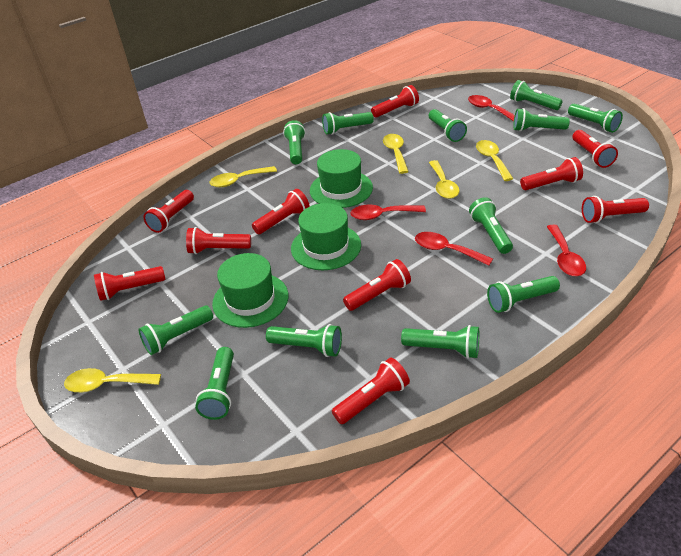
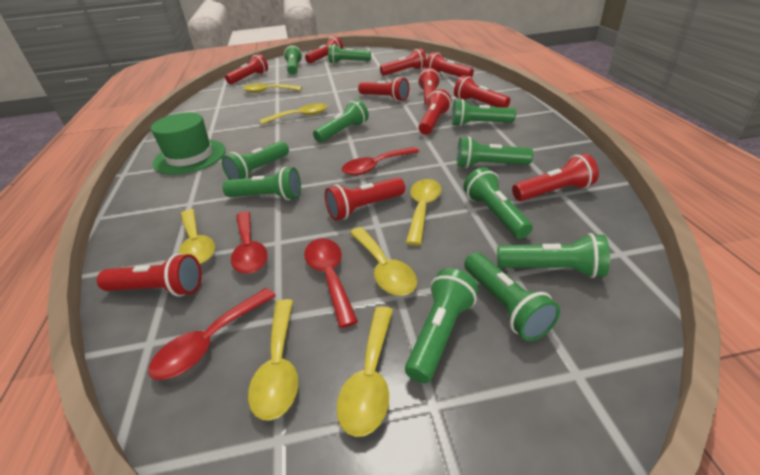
green flashlight: [138,306,213,355] [195,347,234,420] [266,324,342,357] [283,120,305,164] [322,112,374,135] [401,325,479,359] [429,109,467,142] [469,197,513,254] [487,276,560,313] [510,80,562,110] [513,108,570,131] [568,104,623,133] = 12 -> [222,141,289,180] [223,167,301,200] [284,45,302,75] [313,99,369,142] [328,44,371,64] [405,268,478,383] [452,99,516,127] [457,136,533,168] [464,167,533,239] [464,252,560,341] [497,233,610,278] = 11
green hat: [212,253,289,328] [291,203,361,270] [310,149,373,208] = 3 -> [151,112,226,175] = 1
red flashlight: [94,266,165,301] [143,190,194,233] [186,227,251,254] [252,189,309,234] [332,357,410,424] [343,259,411,311] [371,85,419,118] [520,157,583,190] [572,130,618,168] [582,196,649,223] = 10 -> [97,253,202,297] [225,54,268,84] [305,36,343,63] [325,177,405,221] [358,77,409,101] [380,48,427,76] [418,68,440,106] [418,89,451,135] [426,52,474,77] [454,76,510,108] [512,154,599,201] = 11
yellow spoon: [64,368,161,392] [209,166,277,187] [383,134,409,174] [429,160,459,199] [476,140,513,181] = 5 -> [179,209,215,264] [243,83,302,93] [248,299,298,421] [260,103,327,125] [336,306,393,437] [350,227,417,296] [406,179,441,245] = 7

